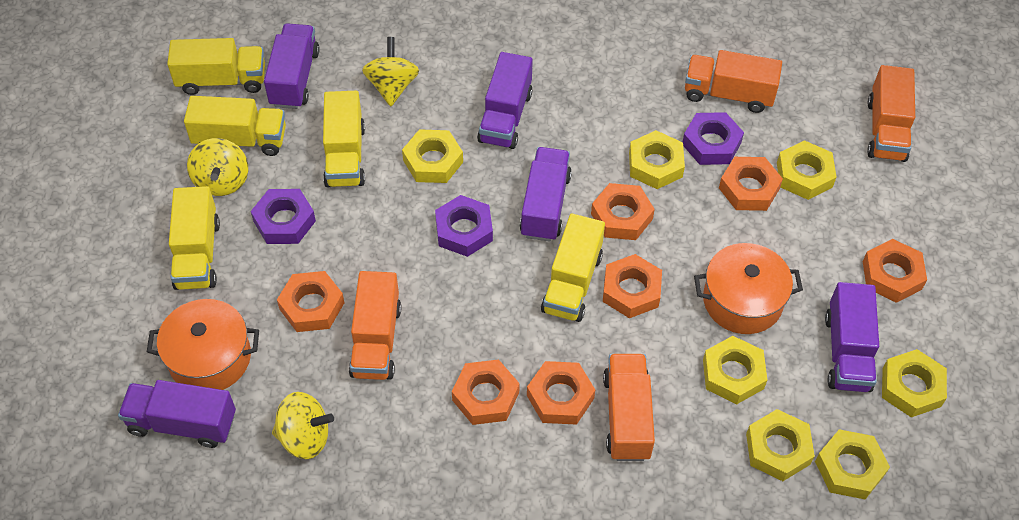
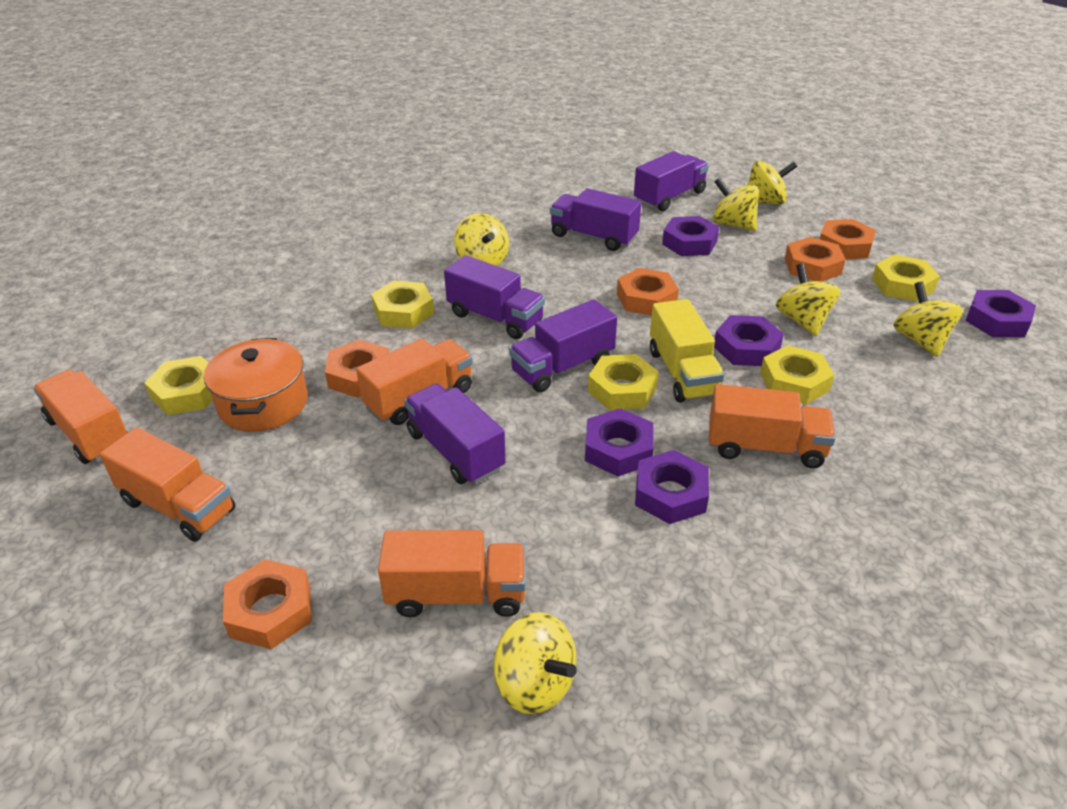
orange nut: [277,271,344,332] [452,360,520,425] [527,361,595,425] [591,183,655,240] [603,254,662,318] [719,157,783,211] [863,239,927,303] = 7 -> [223,559,312,649] [325,339,389,398] [617,268,679,316] [785,237,845,282] [820,219,876,260] = 5
orange pot: [147,299,259,390] [694,243,803,334] = 2 -> [204,338,308,432] = 1
orange truck: [349,271,402,380] [603,354,655,461] [685,50,782,113] [867,65,915,162] = 4 -> [33,370,128,464] [100,427,236,541] [356,338,473,425] [378,530,526,617] [709,384,836,468] = 5
purple nut: [251,189,316,244] [435,195,493,257] [683,112,744,165] = 3 -> [585,408,654,477] [635,450,709,524] [662,216,719,256] [714,315,784,366] [966,290,1036,337] = 5
yellow nut: [402,129,463,183] [629,130,685,189] [703,336,767,404] [746,409,815,481] [777,140,836,200] [815,429,890,500] [882,349,947,417] = 7 -> [144,356,213,415] [371,281,434,328] [588,354,659,410] [760,345,834,404] [872,254,940,302] = 5
yellow spinning top: [187,138,248,196] [272,392,334,459] [362,37,419,106] = 3 -> [454,213,509,266] [494,612,577,714] [713,178,759,231] [747,161,797,205] [776,263,840,336] [893,282,963,357] = 6
yellow truck: [167,38,265,95] [169,186,220,290] [184,96,286,156] [323,91,365,188] [541,214,605,322] = 5 -> [650,299,724,402] = 1

